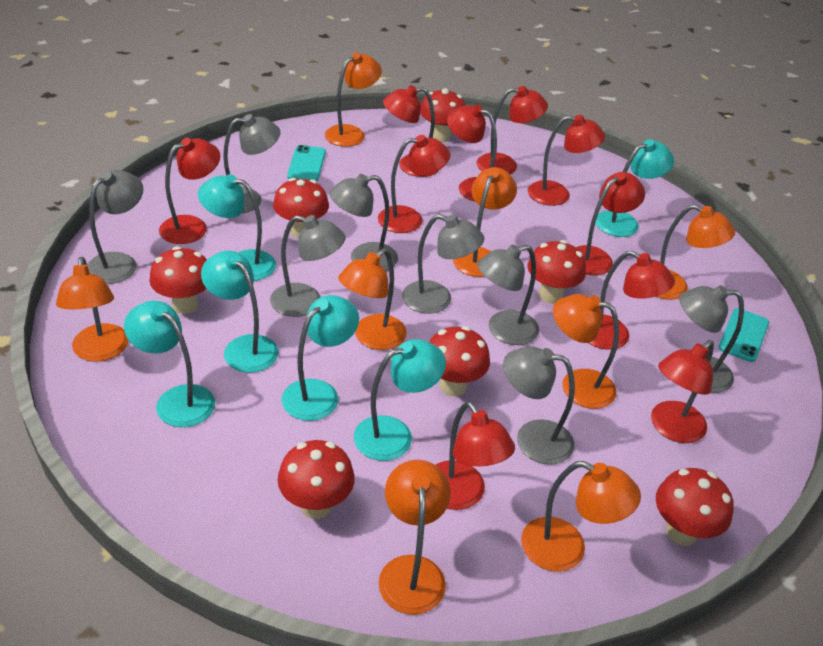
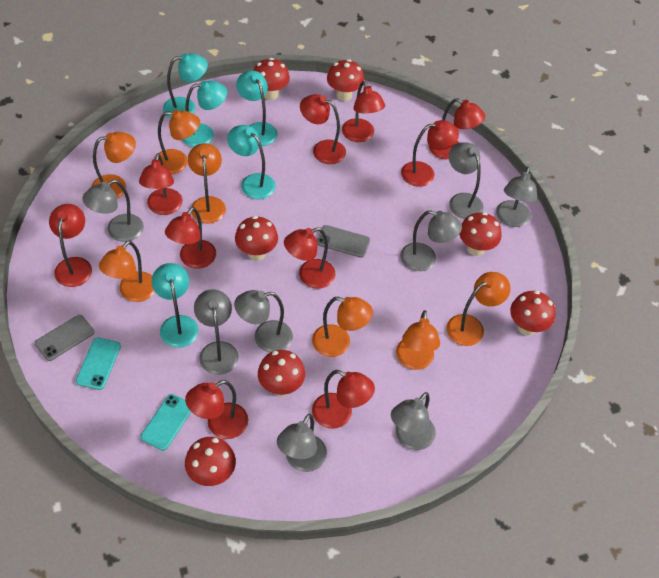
grey phone: none = 0 -> [35,315,94,361] [317,225,370,258] = 2
orange lamp: [56,257,129,362] [325,52,382,147] [338,249,407,350] [378,460,451,615] [453,167,517,277] [521,461,641,572] [553,294,619,409] [656,204,735,300] = 8 -> [91,132,136,199] [99,241,155,302] [154,110,200,174] [188,143,226,223] [312,297,373,357] [396,310,440,370] [447,272,511,346] = 7
turquoise lamp: [124,301,215,427] [198,174,276,281] [201,251,279,373] [281,295,359,421] [354,339,446,461] [595,139,674,237] = 6 -> [152,263,199,348] [163,53,208,119] [182,81,227,147] [227,125,276,199] [236,71,278,146] = 5

